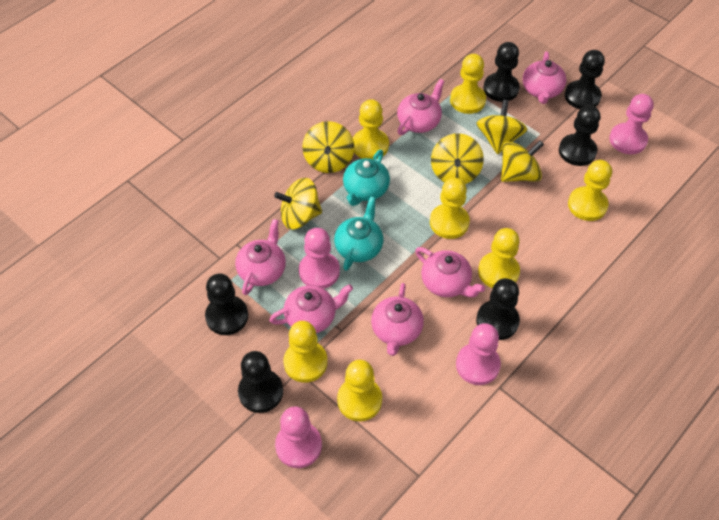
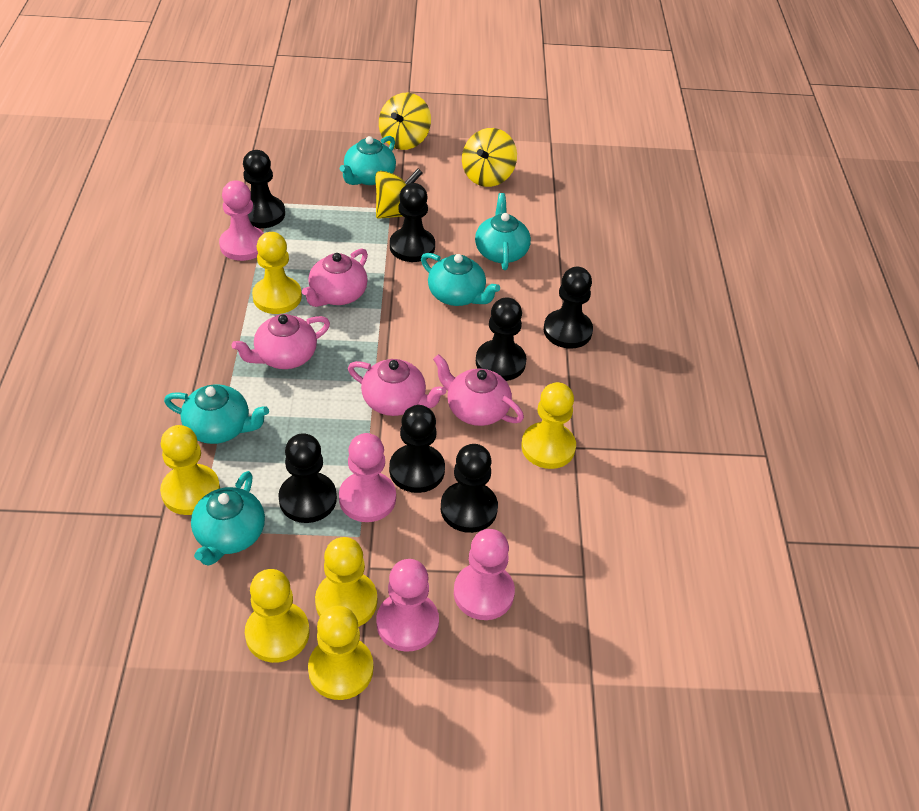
black pawn: [205,274,248,335] [238,351,283,413] [476,278,520,340] [483,42,520,102] [559,105,600,166] [565,50,605,109] = 6 -> [243,150,285,228] [278,433,337,523] [389,405,445,493] [390,183,435,262] [441,444,498,533] [476,297,526,381] [544,267,593,349] = 7
pink teapot: [235,219,286,295] [269,284,353,333] [371,283,424,356] [397,79,445,135] [415,247,485,297] [523,52,567,104] = 6 -> [232,314,330,369] [302,248,368,307] [348,359,446,416] [433,354,524,426] = 4
turquoise teapot: [334,197,383,271] [343,150,390,206] = 2 -> [164,384,269,444] [191,471,265,566] [340,136,396,185] [421,253,500,306] [475,193,531,270] = 5
yellow pawn: [284,321,328,383] [337,360,382,421] [353,99,389,159] [430,178,470,239] [450,54,486,114] [478,228,520,288] [568,160,612,221] = 7 -> [160,425,220,515] [245,569,310,663] [252,232,302,314] [308,606,373,700] [315,537,377,627] [521,382,576,469] = 6
yellow spinning top: [274,178,322,229] [302,121,354,173] [431,133,484,184] [477,100,527,154] [501,140,544,182] = 5 -> [375,169,422,219] [379,93,431,150] [462,128,517,187] = 3

